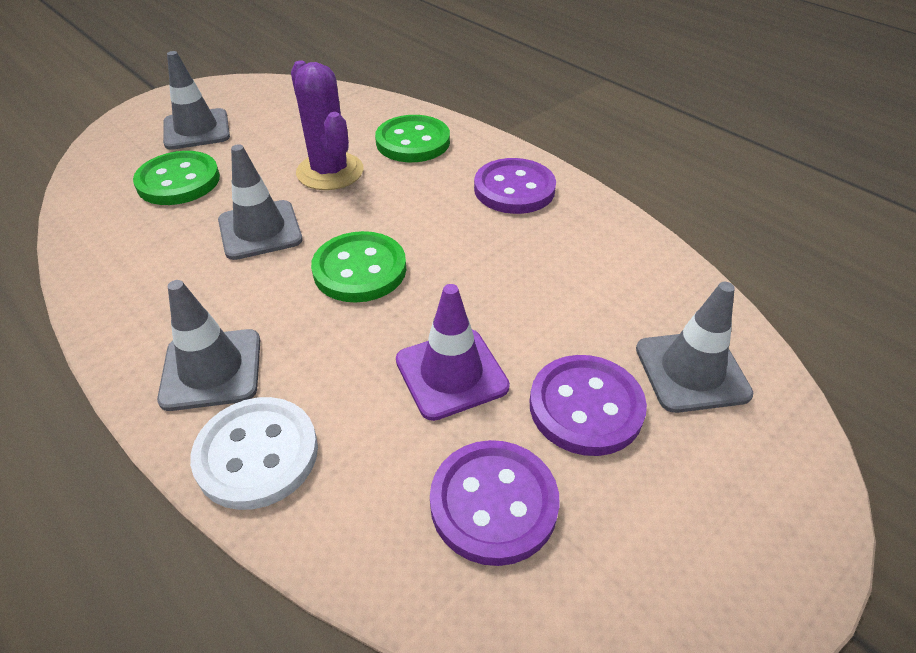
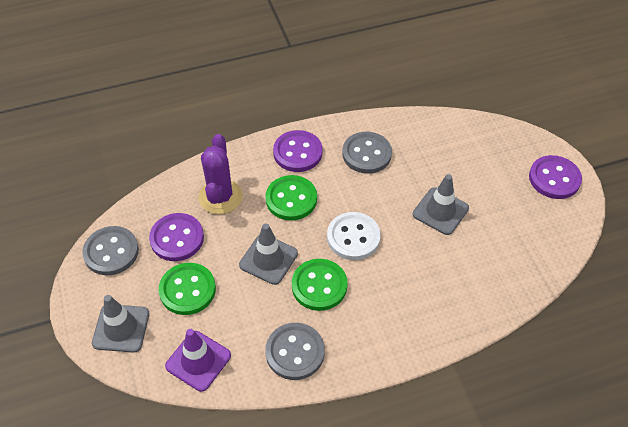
grey button: none = 0 -> [82,226,139,275] [265,323,325,380] [342,132,392,174] = 3
grey traffic cone: [157,280,260,411] [163,51,230,150] [218,144,303,260] [636,282,753,413] = 4 -> [92,295,149,353] [239,224,298,285] [413,174,469,235] = 3

